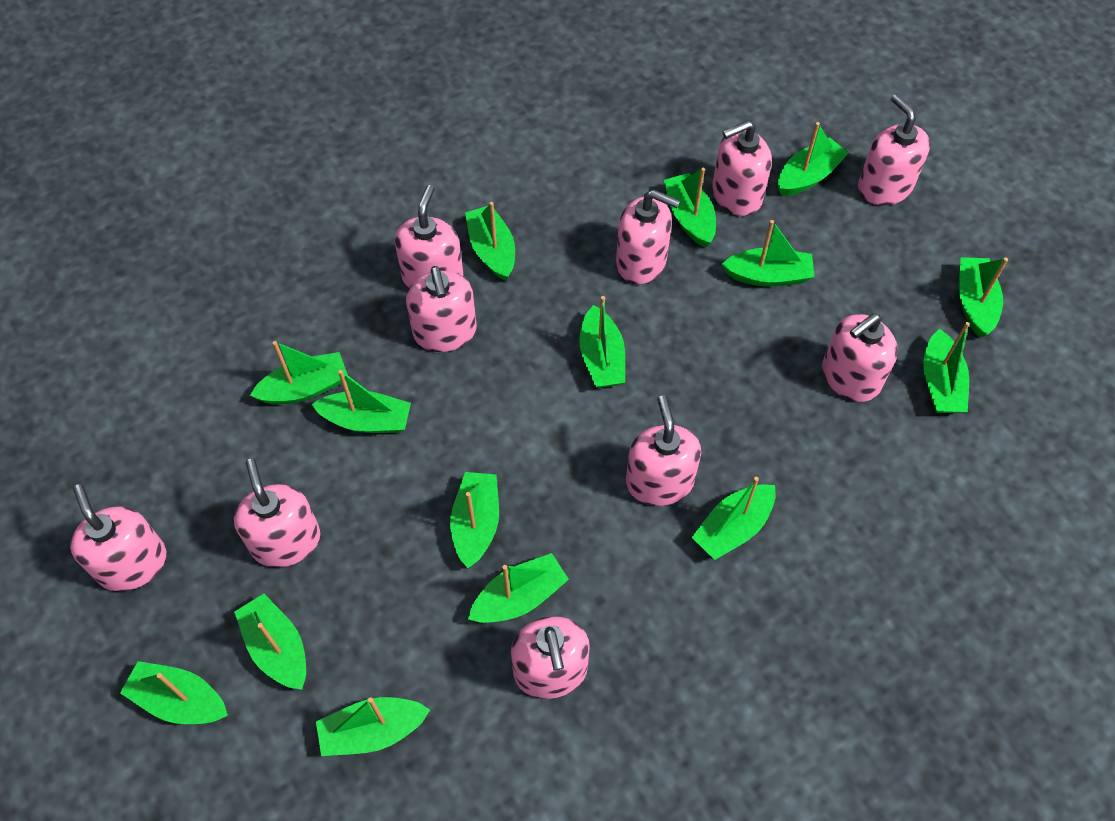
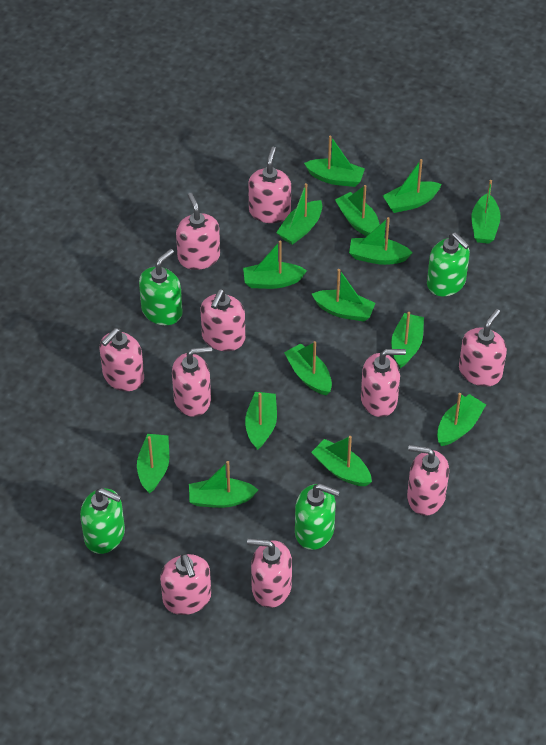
green soap dispenser: none = 0 -> [80,488,125,554] [139,249,183,325] [295,484,340,550] [427,232,470,296] = 4

